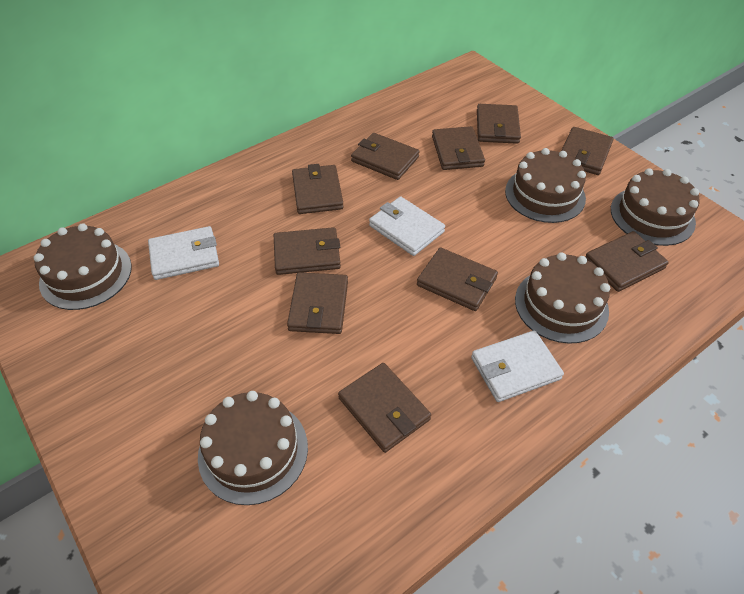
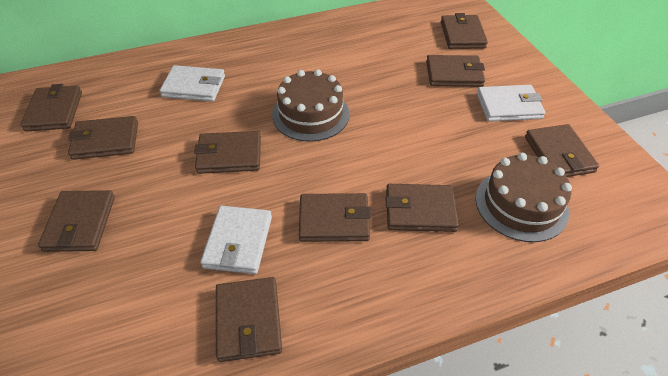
brown cake: [34,223,132,310] [198,391,308,505] [505,148,586,223] [515,252,610,344] [611,168,700,246] = 5 -> [272,69,350,142] [476,153,572,242] = 2

